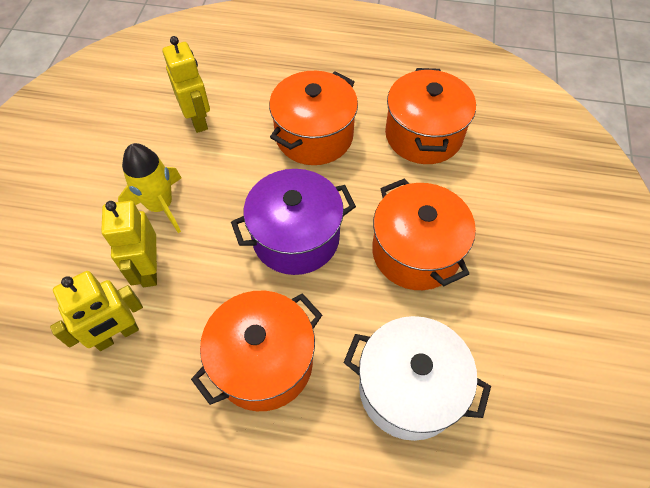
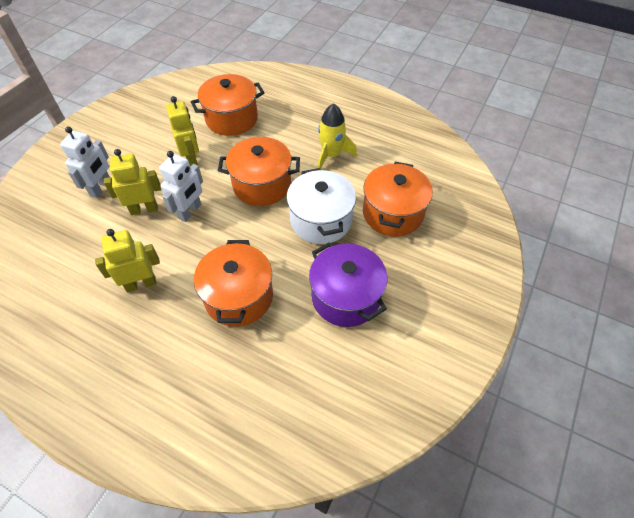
white robot: none = 0 -> [60,127,110,198] [159,151,203,222] = 2

